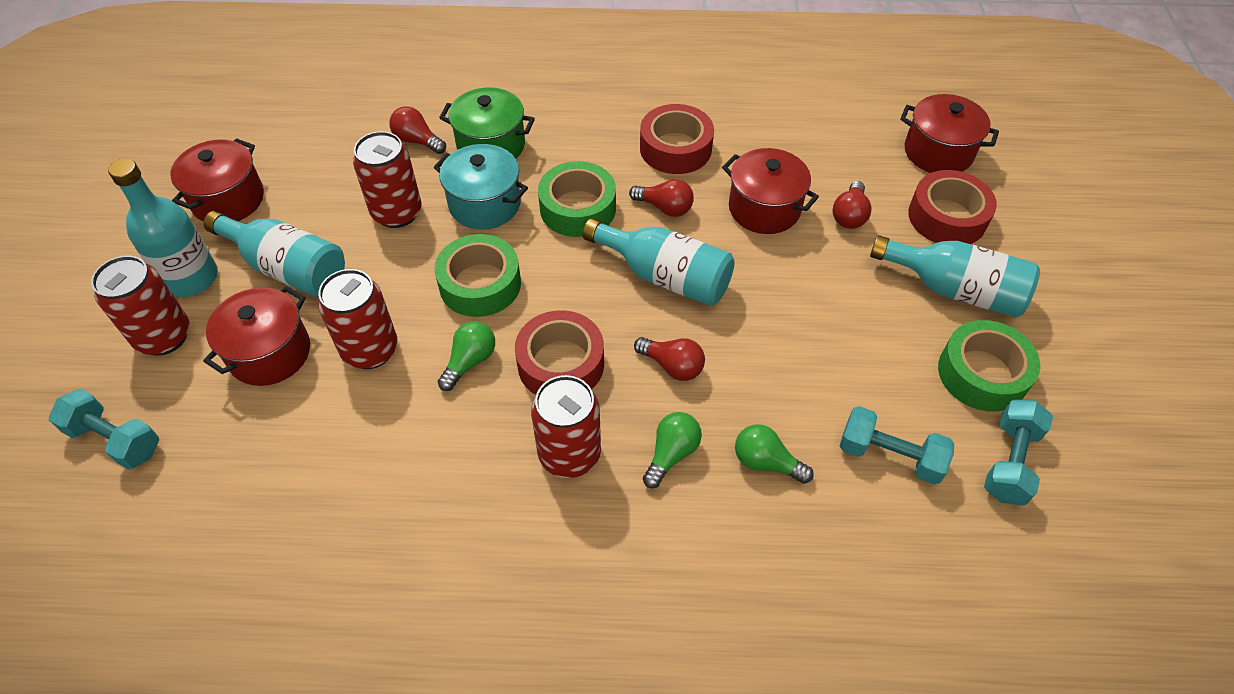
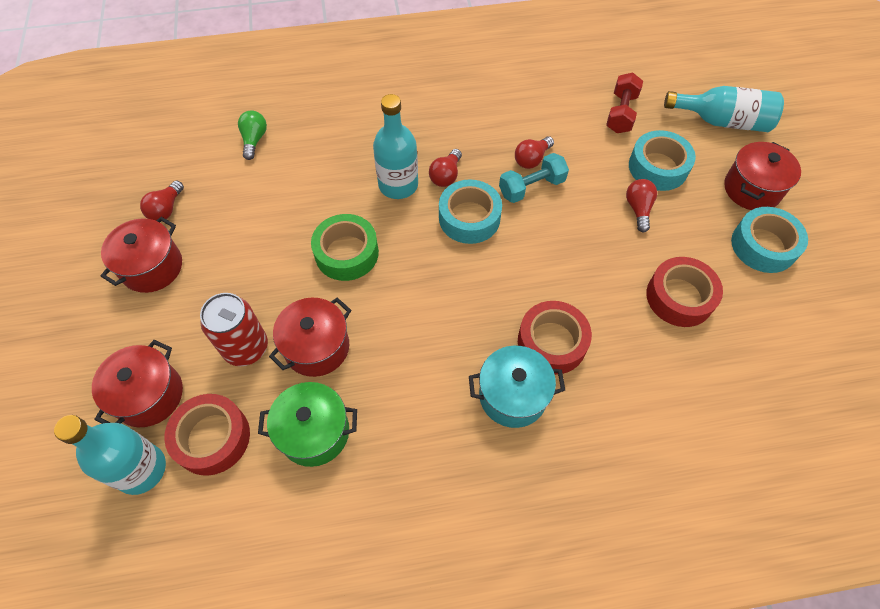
green light bulb: [438,321,495,391] [643,412,702,488] [735,424,814,484] = 3 -> [238,110,267,160] = 1
green tape: [435,234,521,317] [538,161,616,237] [938,320,1041,412] = 3 -> [311,214,379,281] = 1
red can: [91,255,190,356] [318,269,398,369] [353,131,422,228] [531,375,601,478] = 4 -> [200,293,268,366] = 1
red dumbbell: none = 0 -> [606,72,643,133] = 1
turquoise bottle: [108,158,218,297] [203,211,345,297] [583,218,735,306] [870,235,1040,318] = 4 -> [54,415,166,495] [373,94,418,199] [664,86,784,132] = 3
turquoise dumbbell: [49,389,159,470] [840,406,954,485] [984,399,1053,505] = 3 -> [499,153,569,203] = 1
turquoise tape: none = 0 -> [439,179,502,244] [629,130,696,191] [731,207,808,273] = 3

